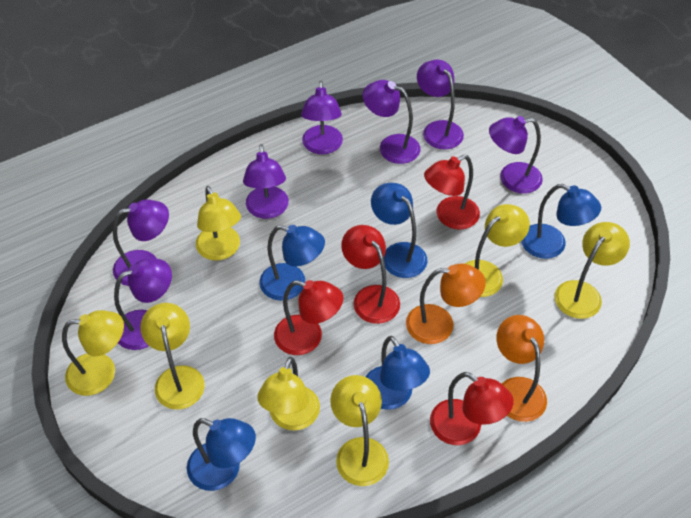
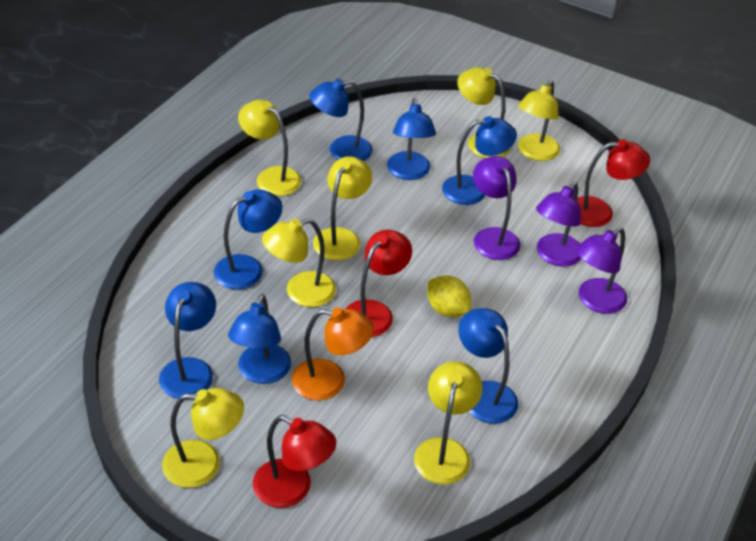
blue lamp: [187,418,256,491] [259,225,325,301] [366,336,430,410] [371,183,427,278] [521,184,601,259] = 5 -> [159,282,216,399] [214,189,282,290] [228,294,291,384] [309,78,373,161] [387,98,436,180] [442,116,517,205] [458,308,518,424] = 7
orange lamp: [406,264,486,344] [497,315,547,422] = 2 -> [292,307,374,401] = 1
purple lamp: [113,200,169,286] [114,258,172,350] [243,144,289,219] [301,81,343,154] [363,80,420,164] [417,59,464,150] [489,116,543,193] = 7 -> [473,156,520,260] [536,182,581,267] [576,227,627,314] = 3
red lamp: [274,280,343,355] [341,225,400,324] [424,155,480,230] [430,372,514,445] = 4 -> [253,415,336,508] [346,230,412,337] [577,140,650,227] = 3
yellow lemon: none = 0 -> [427,275,471,317] = 1

